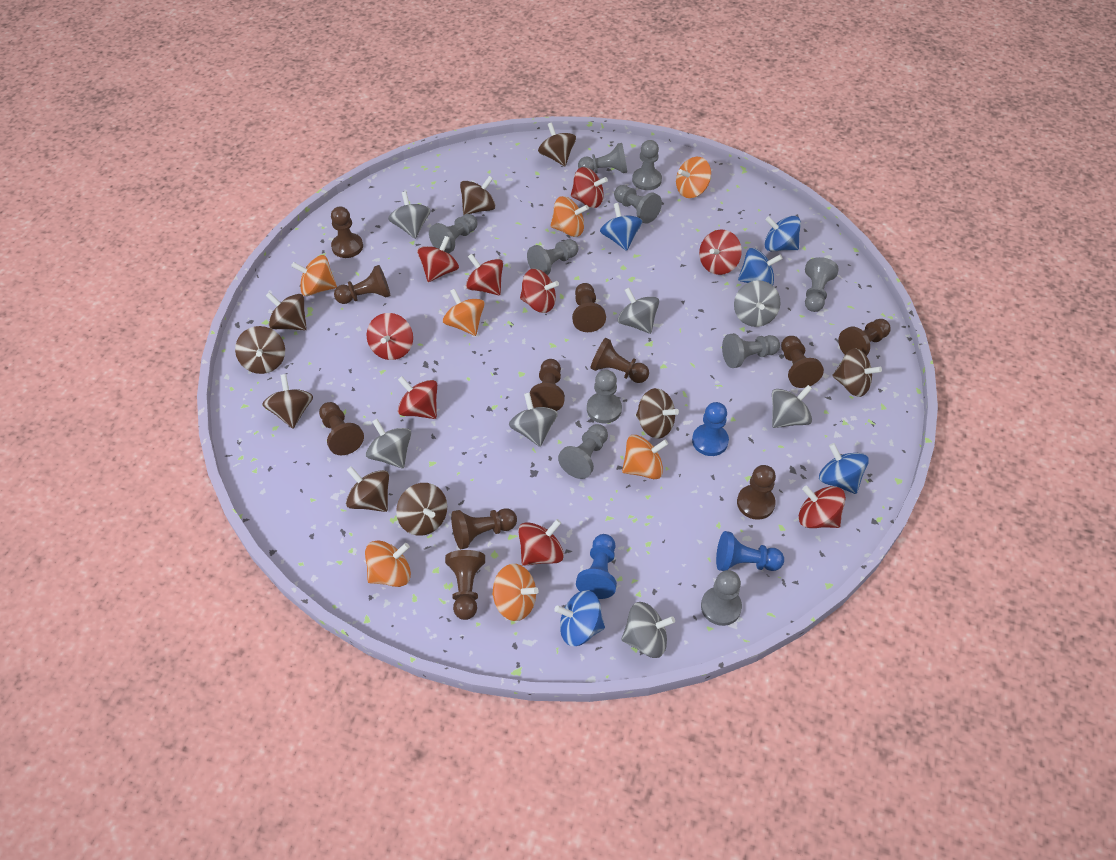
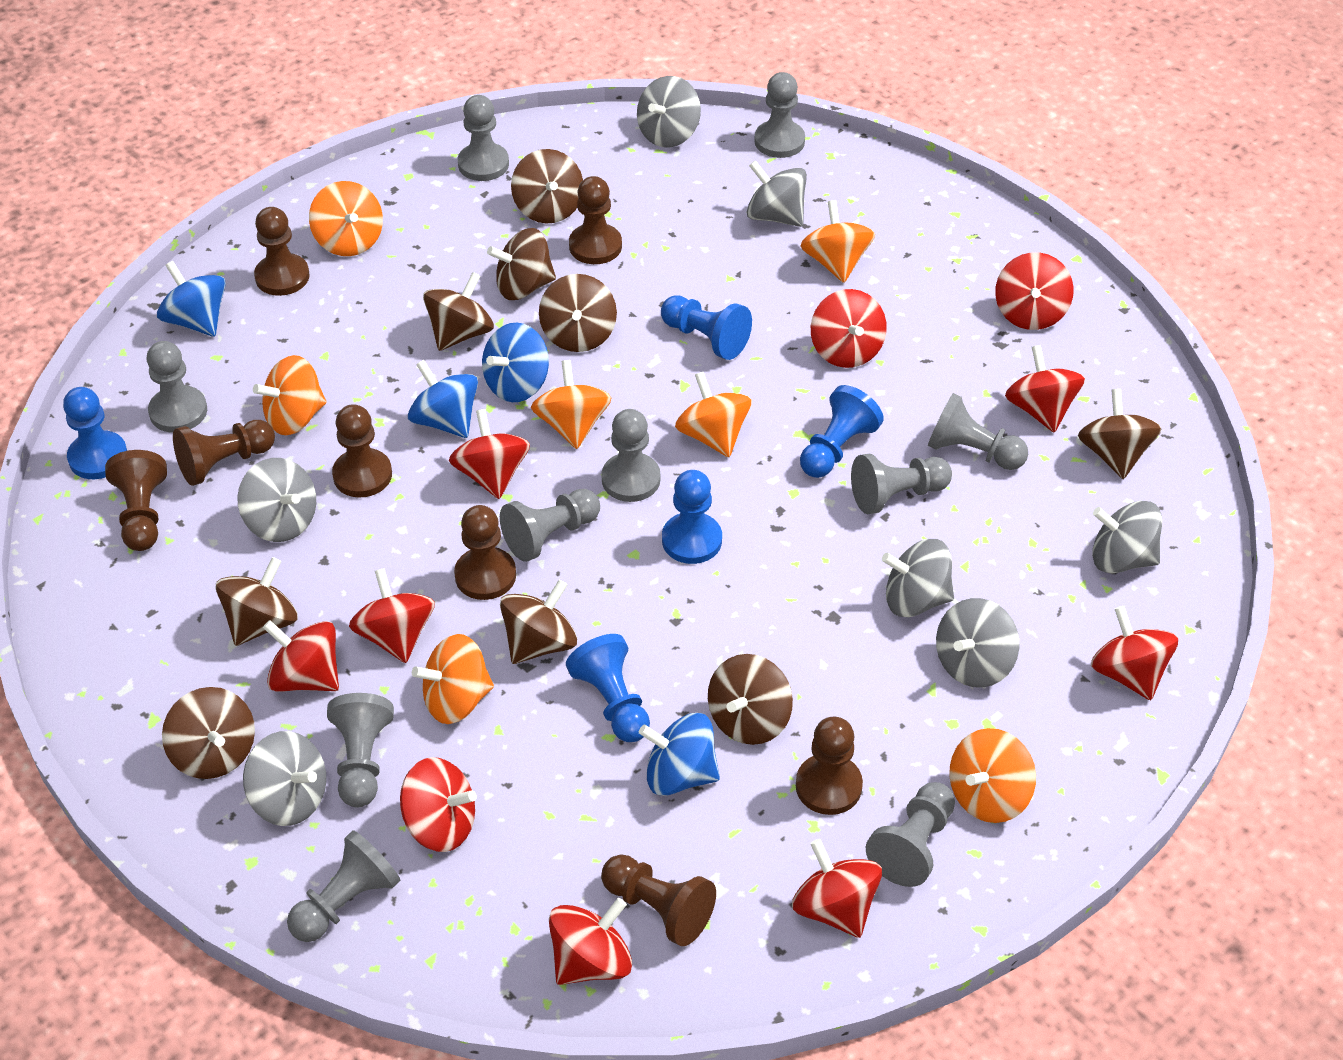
blue pawn: [576,534,617,599] [692,402,729,456] [716,531,784,571] = 3 -> [63,387,127,479] [566,634,650,742] [661,295,752,360] [662,470,722,564] [800,385,884,478] = 5
blue spinning top: [554,590,605,646] [600,203,642,251] [738,248,783,285] [764,216,801,252] [819,443,869,494] = 5 -> [157,261,226,337] [408,360,478,438] [482,323,549,402] [639,713,720,796] = 4
brown pawn: [319,402,364,455] [331,206,363,258] [334,265,391,304] [445,550,485,620] [451,508,517,549] [530,359,565,411] [572,283,606,332] [590,337,649,383] [737,465,776,520] [781,336,824,388] [839,319,891,356] = 11 -> [105,450,167,551] [173,420,275,486] [254,207,309,296] [332,404,392,498] [454,505,516,600] [569,176,622,264] [601,854,716,946] [796,717,863,815] = 8
red spinning top: [366,313,413,360] [398,376,437,419] [417,236,459,282] [466,254,503,295] [518,519,564,566] [520,269,559,313] [571,167,608,208] [699,229,742,275] [799,486,846,528] = 9 -> [263,620,339,692] [349,568,435,663] [400,757,477,852] [449,409,530,499] [549,898,632,985] [792,839,882,938] [811,289,887,368] [995,253,1074,330] [1005,345,1085,432] [1091,606,1178,700] = 10

